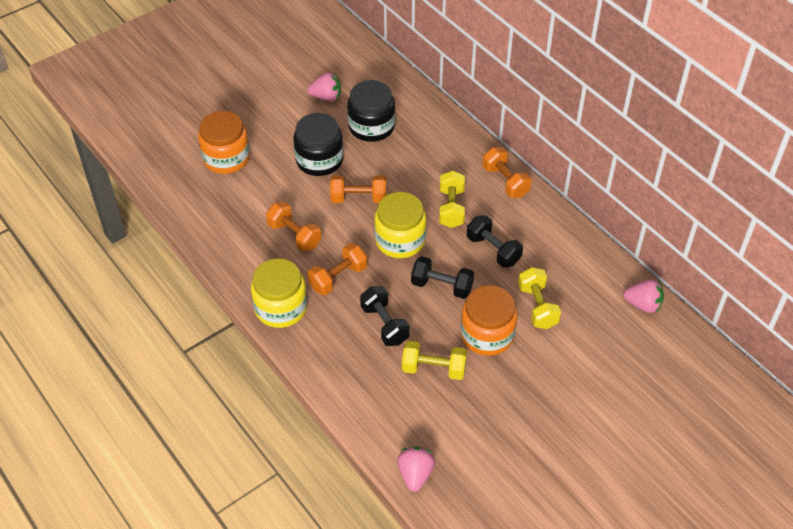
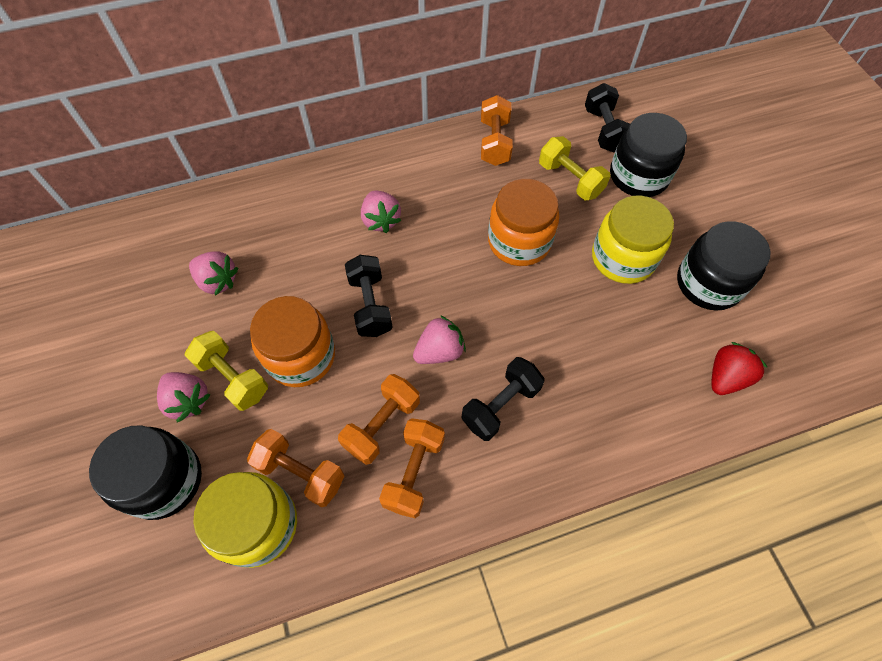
black jar: [293,113,343,176] [347,80,395,142] = 2 -> [89,425,202,520] [610,113,687,197] [677,221,770,311] = 3
pink strawberry: [307,73,341,102] [397,447,435,492] [623,279,664,313] = 3 -> [157,372,211,422] [189,251,238,296] [361,191,402,233] [413,315,466,364] = 4
red strawberry: none = 0 -> [711,342,768,395] = 1
yellow dumbbell: [402,341,467,380] [439,171,465,228] [518,267,561,329] = 3 -> [185,331,268,411] [539,136,610,200] = 2

